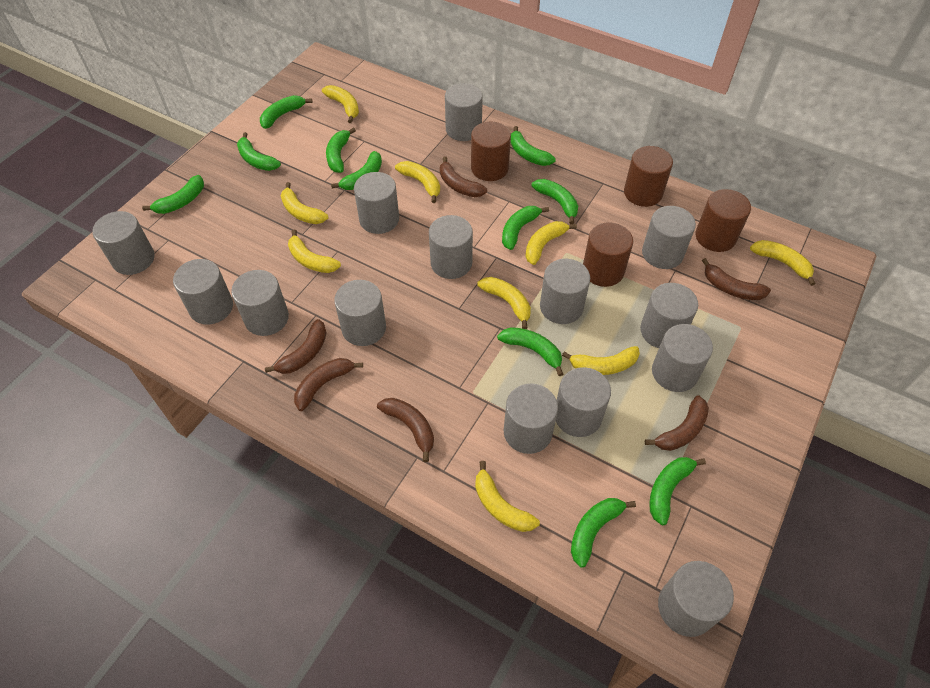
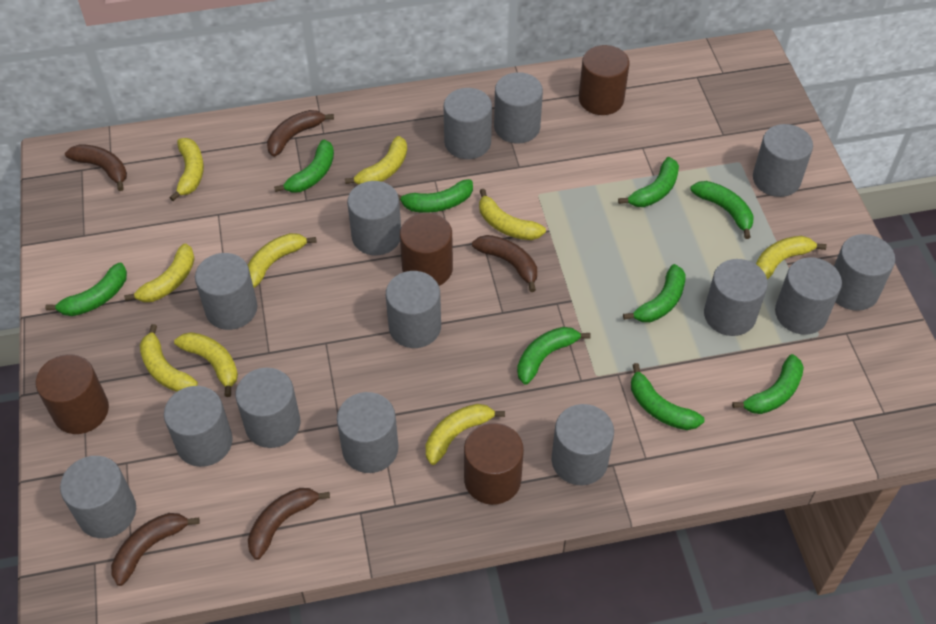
brown banana: [265,319,326,374] [294,358,363,411] [377,398,434,462] [440,157,487,197] [645,395,709,451] [702,258,771,300] = 6 -> [65,144,127,191] [111,513,200,586] [248,488,330,560] [267,110,334,157] [472,235,537,292] = 5
green banana: [142,175,204,214] [237,132,281,171] [260,95,312,129] [326,127,356,173] [331,151,382,190] [497,327,563,376] [502,206,549,250] [511,126,556,166] [532,179,578,224] [571,498,636,568] [649,457,706,525] = 11 -> [45,262,127,316] [274,140,334,193] [398,179,473,213] [517,327,591,385] [618,157,679,207] [623,264,686,322] [631,363,705,430] [690,181,754,239] [732,354,804,414] = 9

